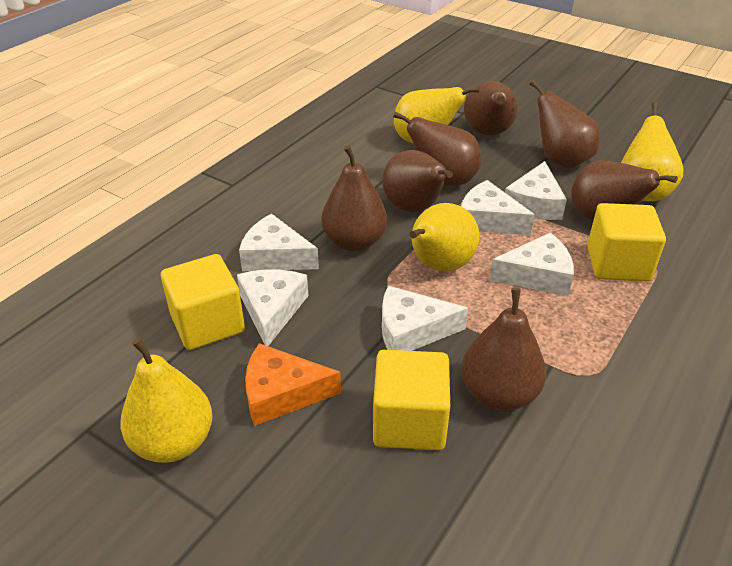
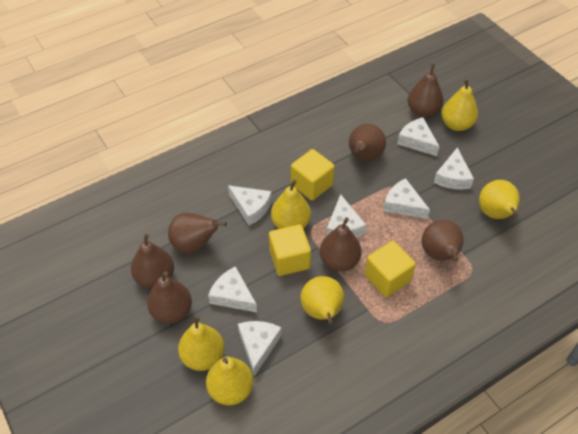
orange cheese: [245,343,341,426] = 1 -> none = 0
white cheese: [237,270,308,346] [239,214,319,271] [382,286,468,351] [461,180,535,235] [489,232,574,296] [505,161,567,220] = 6 -> [208,266,257,312] [228,185,272,226] [238,321,282,376] [326,194,366,238] [383,178,430,219] [397,117,440,156] [434,147,474,190] = 7
yellow pear: [121,338,213,463] [394,87,480,144] [410,203,479,271] [621,101,683,201] = 4 -> [178,316,225,371] [206,357,254,405] [271,180,311,229] [300,276,344,324] [441,78,478,131] [479,180,520,219] = 6

